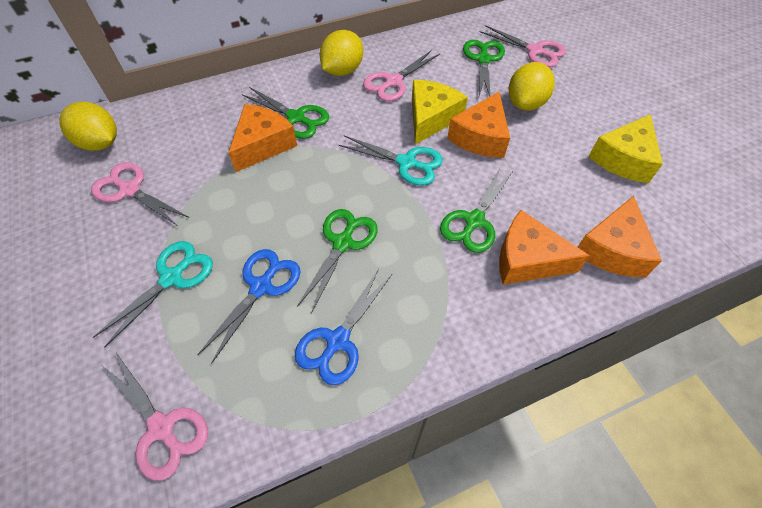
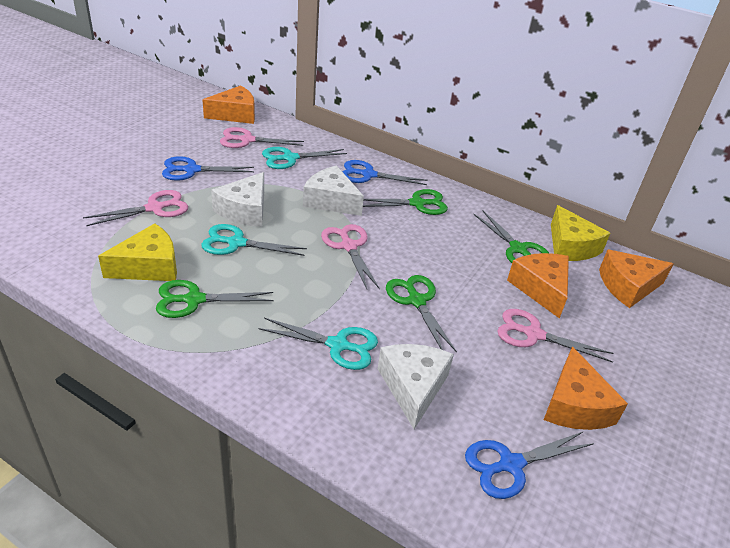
blue scissors: [197,249,301,364] [295,269,392,385] = 2 -> [162,156,254,181] [342,160,428,185] [465,431,594,499] = 3
turquoise scissors: [93,241,213,348] [338,136,443,186] = 2 -> [201,224,307,256] [258,318,378,370] [262,147,347,169] = 3
white cheese: none = 0 -> [211,172,264,227] [303,165,364,216] [378,344,454,429] = 3
yellow lemon: [59,102,117,151] [320,30,363,76] [509,62,555,110] = 3 -> none = 0

